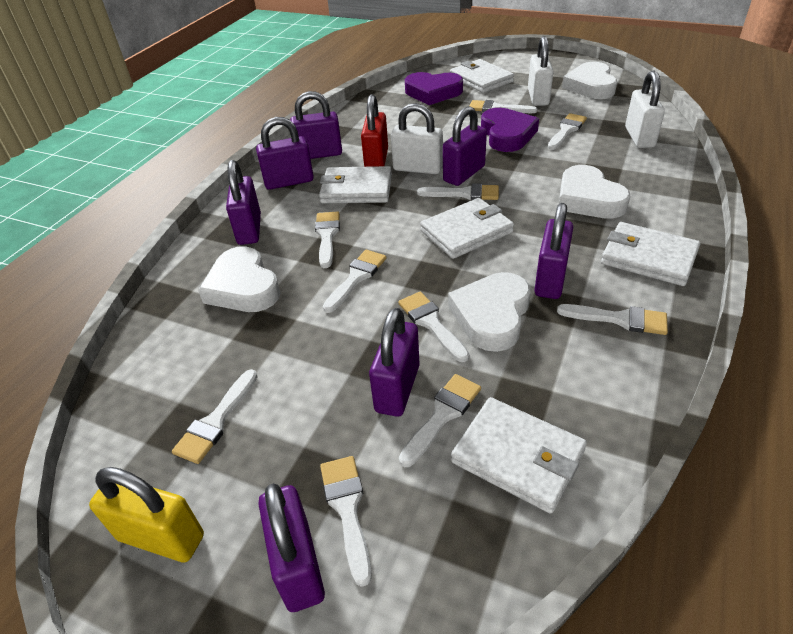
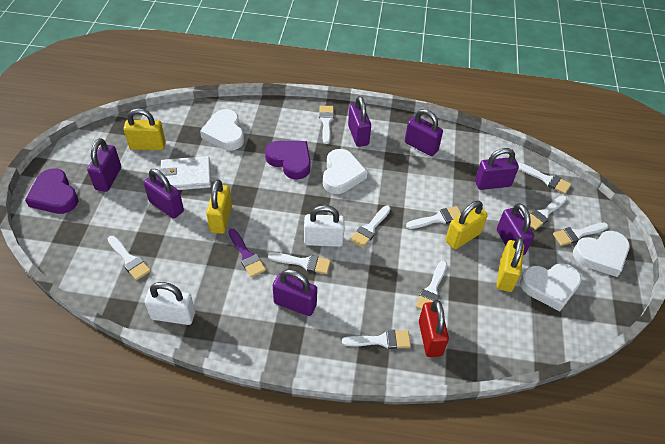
purple brush: none = 0 -> [229,229,266,277] = 1
white padlock: [391,103,443,174] [528,36,553,106] [625,71,665,148] = 3 -> [145,282,195,325] [304,205,345,247] = 2
white wallet: [319,166,392,203] [420,198,514,259] [450,59,514,93] [451,397,587,514] [601,222,700,286] = 5 -> [159,156,211,190] = 1
yellow padlock: [89,467,204,562] = 1 -> [124,108,166,150] [206,179,232,234] [446,201,488,249] [497,237,524,292] = 4

